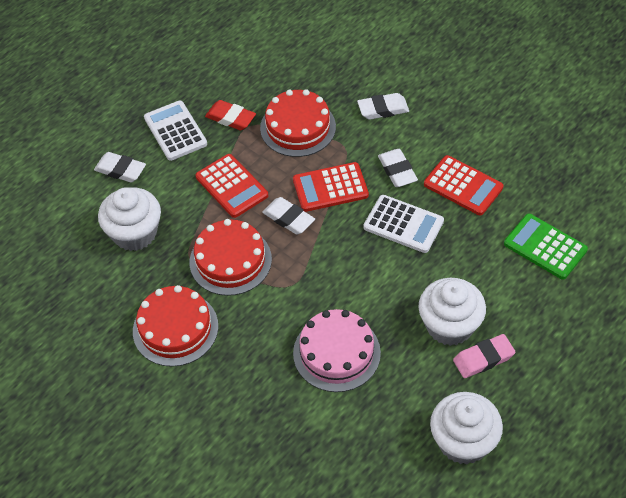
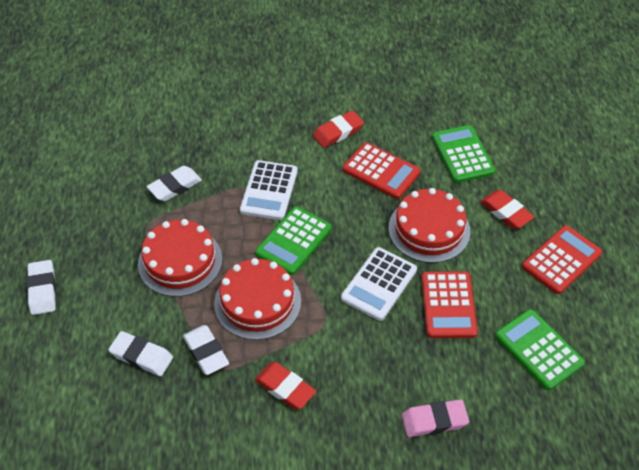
green calculator: [504,214,588,280] = 1 -> [255,206,332,275] [432,125,495,183] [495,309,585,390] = 3
pink cake: [293,309,381,392] = 1 -> none = 0
red eraser: [205,100,256,130] = 1 -> [255,362,316,409] [313,111,364,148] [480,190,534,229] = 3
white cupcake: [98,187,161,251] [418,278,486,346] [430,392,503,464] = 3 -> none = 0

